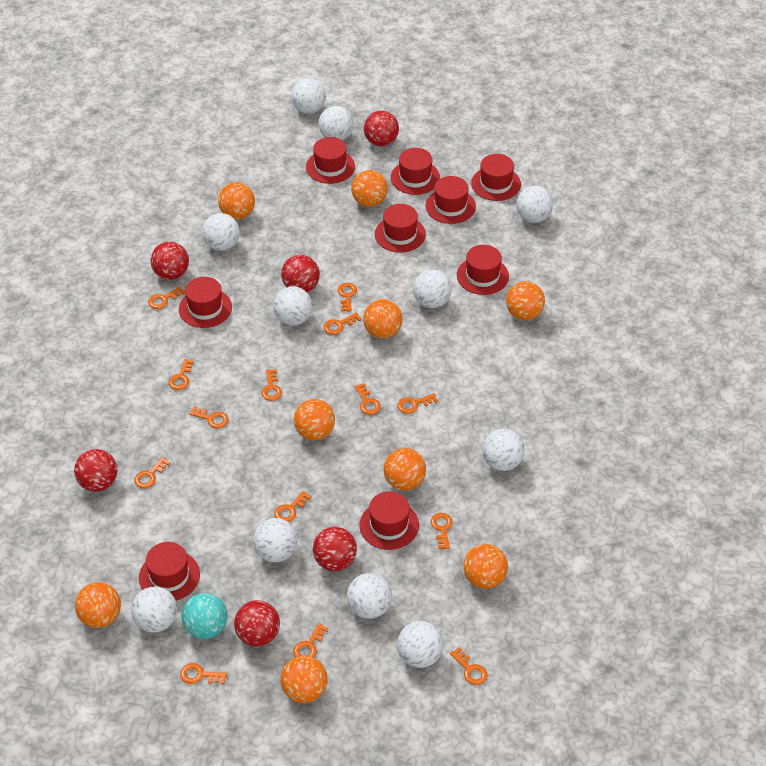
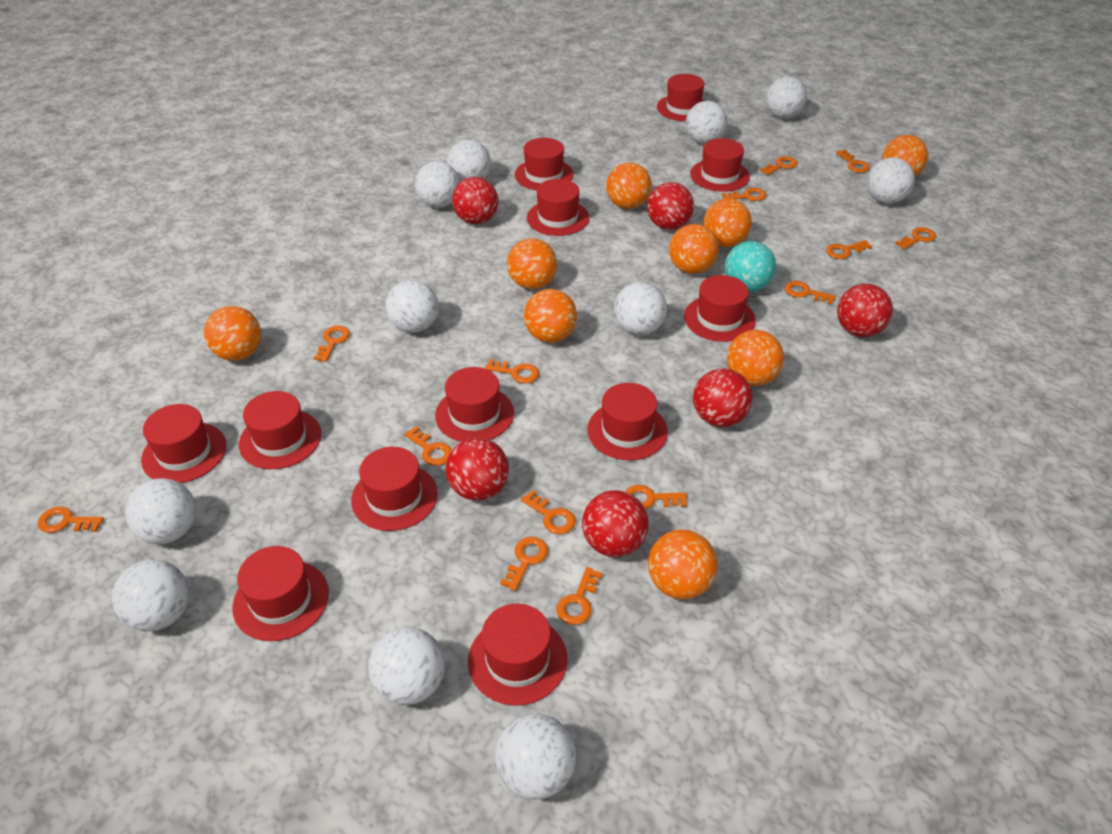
red hat: [139,542,200,601] [179,277,232,328] [306,137,355,184] [359,491,419,550] [375,204,426,253] [391,148,440,195] [425,176,476,224] [457,245,509,295] [471,154,521,201] = 9 -> [141,404,226,483] [232,546,329,641] [239,391,321,469] [351,447,438,531] [435,367,514,442] [468,604,567,706] [515,138,574,190] [527,179,589,236] [587,383,668,460] [657,74,705,121] [684,275,756,342] [690,138,750,192] = 12

